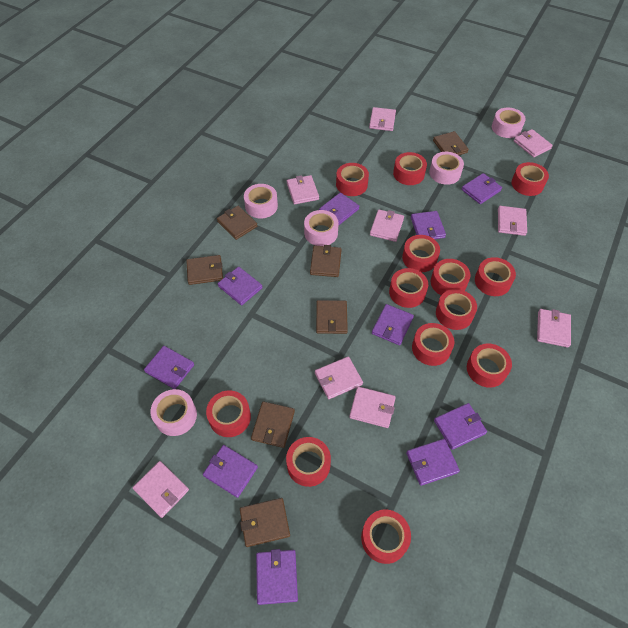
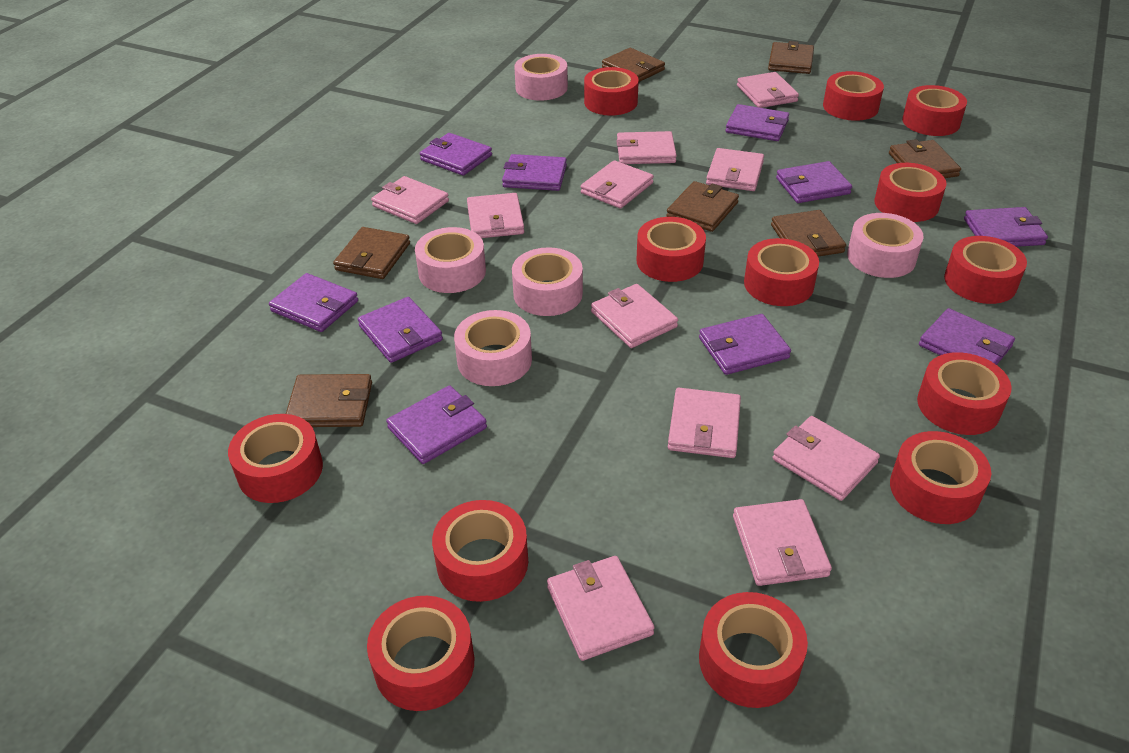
pink wallet: [132,461,189,518] [287,175,319,204] [315,356,363,399] [349,386,396,428] [369,107,396,131] [370,209,404,242] [498,206,527,236] [514,129,553,157] [537,309,571,348] = 9 -> [371,176,449,224] [467,193,524,238] [547,556,655,661] [581,160,654,209] [591,284,678,348] [617,131,677,164] [668,388,741,458] [706,148,764,191] [733,499,832,586] [737,72,799,108] [772,416,880,501] = 11

